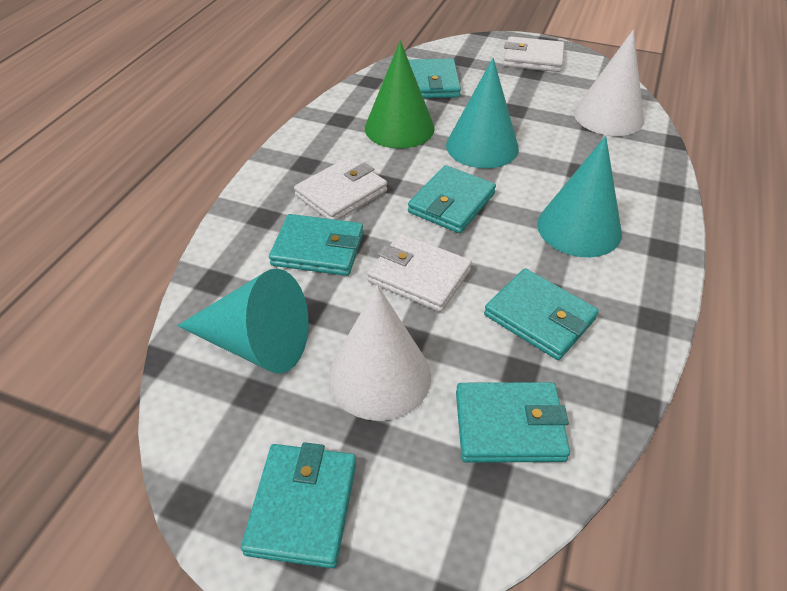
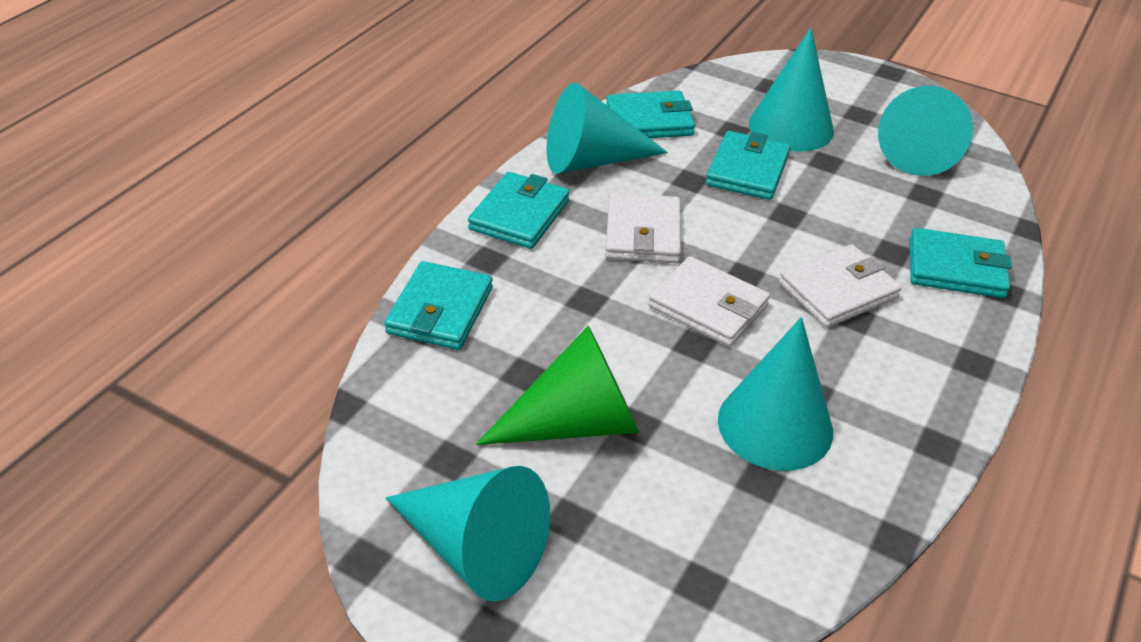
turquoise cone: [177,268,309,373] [446,58,519,169] [537,136,622,257] = 3 -> [386,466,550,601] [547,83,668,173] [718,317,833,471] [749,28,834,152] [878,86,973,176] = 5
turquoise wallet: [241,442,356,568] [269,214,363,276] [408,59,461,98] [408,165,496,233] [456,382,570,463] [484,268,599,360] = 6 -> [384,261,493,350] [468,172,569,249] [606,91,695,138] [706,131,790,200] [910,228,1012,298] = 5
white cone: [328,285,431,421] [574,30,644,136] = 2 -> none = 0

